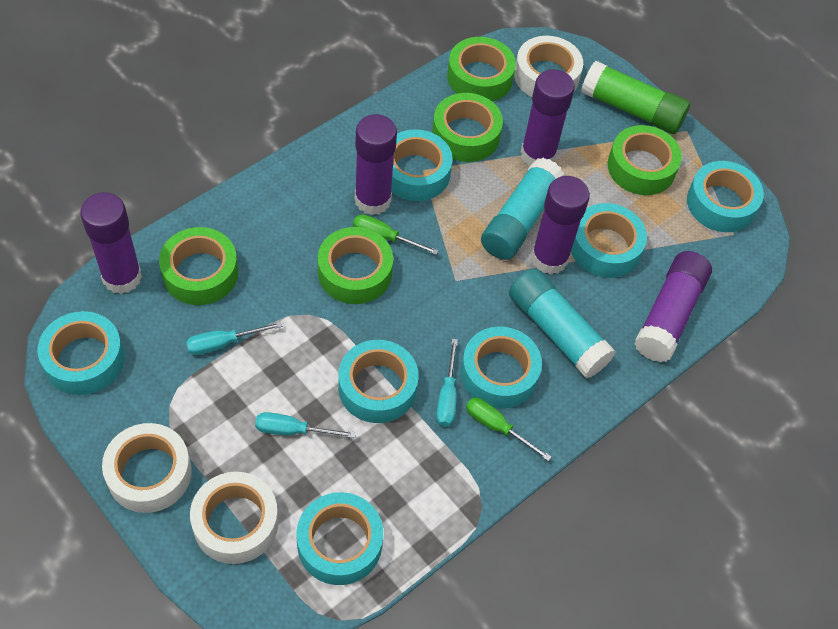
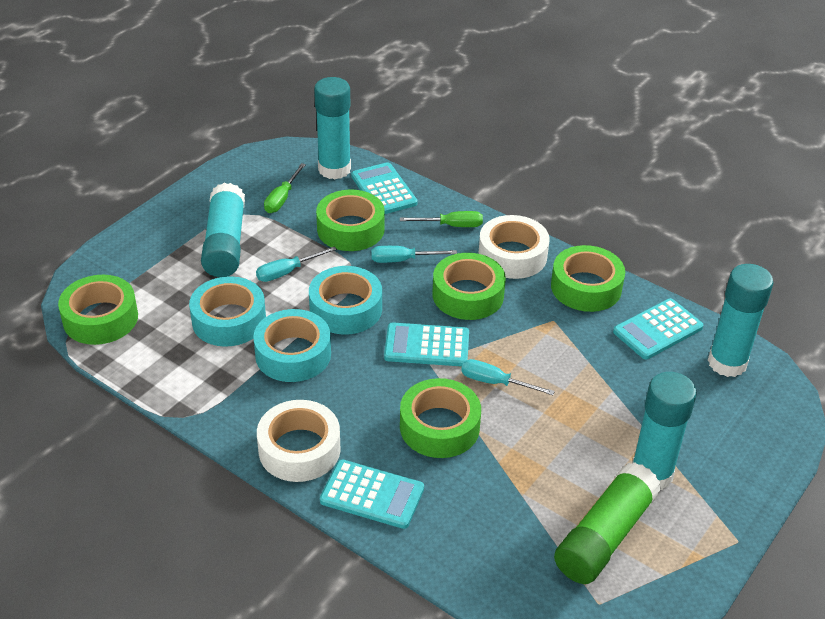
purple glue stick: [80,192,142,294] [355,114,397,215] [521,69,575,167] [531,176,590,275] [634,251,712,362] = 5 -> none = 0
turquoise calculator: none = 0 -> [320,460,424,529] [351,162,417,214] [384,322,469,367] [613,298,703,360] = 4
turquoise glue stick: [481,158,564,260] [509,268,616,379] = 2 -> [201,183,245,277] [314,77,351,179] [632,372,697,490] [708,264,773,377] = 4
turquoise tape: [37,311,124,395] [296,492,383,585] [338,340,419,423] [391,129,453,201] [461,327,542,409] [571,203,647,278] [687,161,764,232] = 7 -> [189,276,266,347] [253,309,331,382] [309,266,382,335] = 3
white tape: [102,423,192,513] [190,472,279,564] [514,36,583,97] = 3 -> [257,400,341,482] [478,215,549,279] = 2

